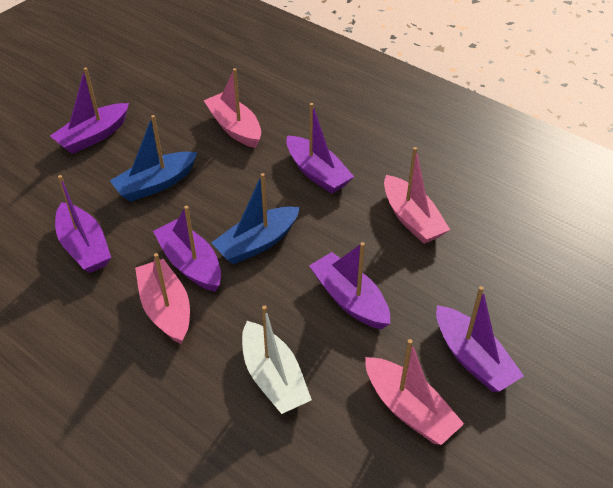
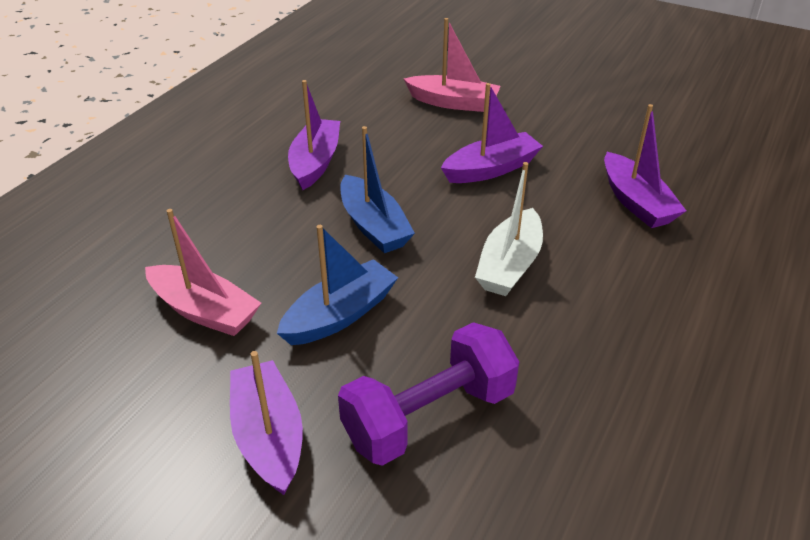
pink boat: [135,253,190,344] [203,68,261,148] [365,339,464,445] [384,147,450,244] = 4 -> [145,209,261,336] [404,18,501,112] = 2
purple boat: [50,68,129,154] [55,175,111,273] [153,206,221,292] [286,103,354,193] [309,242,390,329] [436,286,524,392] = 6 -> [230,351,303,495] [288,80,340,190] [441,83,543,183] [604,104,686,228] = 4
purple dumbbell: none = 0 -> [338,322,519,466] = 1

